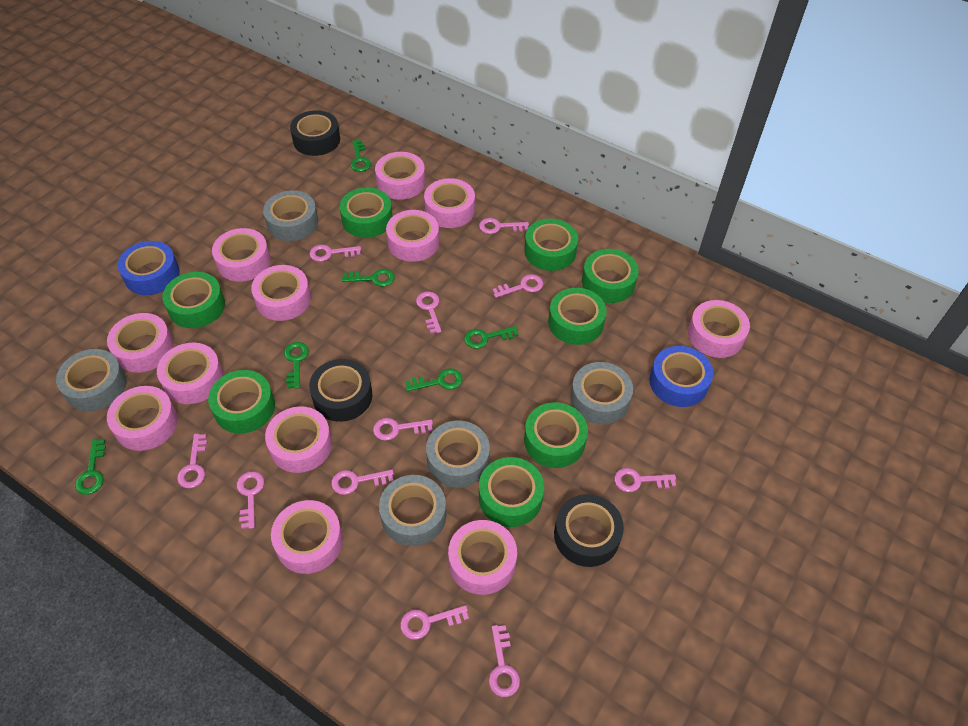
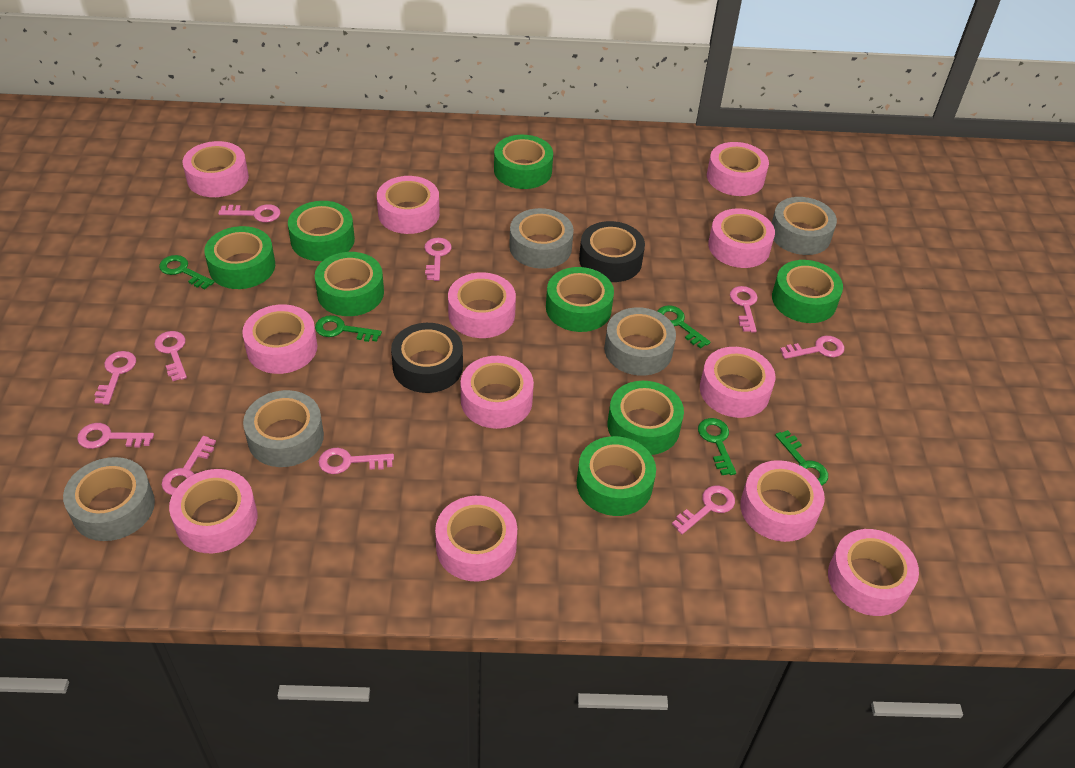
black tape: [290,110,340,156] [309,359,372,422] [554,494,624,567] = 3 -> [391,323,463,393] [579,221,645,282] = 2
blue tape: [117,241,180,295] [649,346,713,407] = 2 -> none = 0
green key: [75,439,106,495] [284,342,309,389] [342,269,395,287] [350,140,371,172] [406,368,463,392] [464,326,519,349] = 6 -> [159,255,214,289] [315,315,382,342] [657,305,711,349] [698,418,736,475] [775,430,828,485] = 5
pink key: [177,434,208,488] [237,471,264,529] [309,244,361,262] [331,470,394,495] [373,418,433,441] [400,605,469,640] [416,291,442,334] [479,218,529,234] [489,625,520,697] [492,274,543,298] [614,468,676,492] = 11 -> [77,423,154,449] [94,351,136,405] [154,331,187,381] [162,436,216,495] [218,204,280,222] [319,448,394,474] [424,238,452,281] [672,486,735,534] [730,286,758,332] [780,336,844,359] = 10

